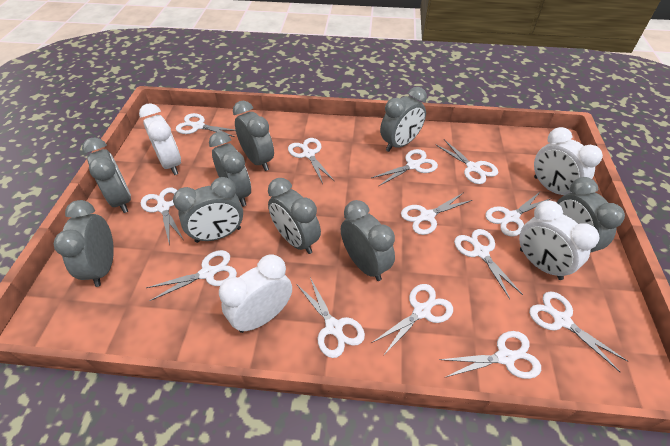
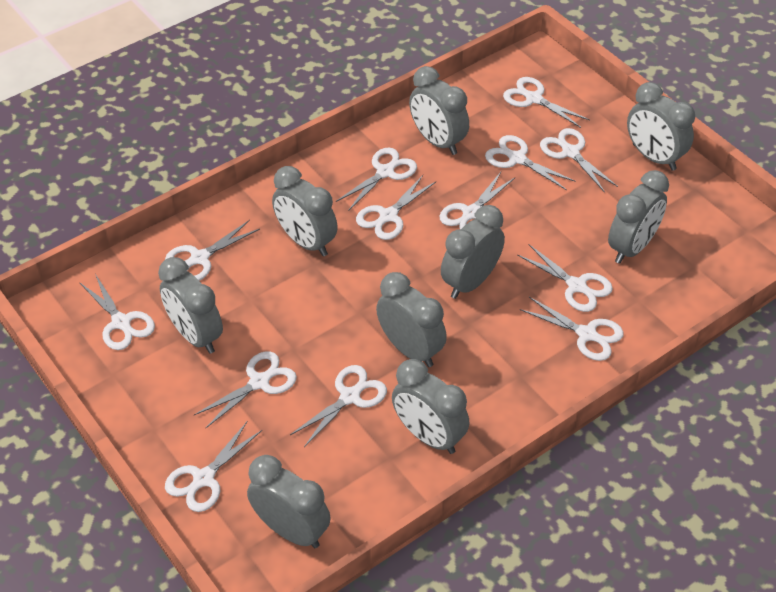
white clock: [139,103,181,175] [219,254,292,333] [519,200,600,280] [534,127,603,195] = 4 -> none = 0

